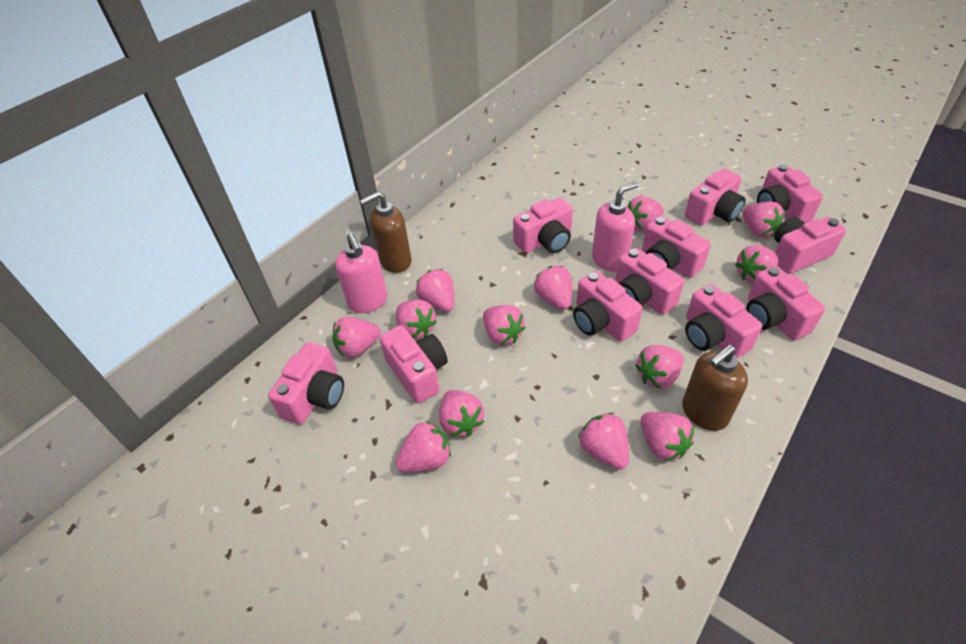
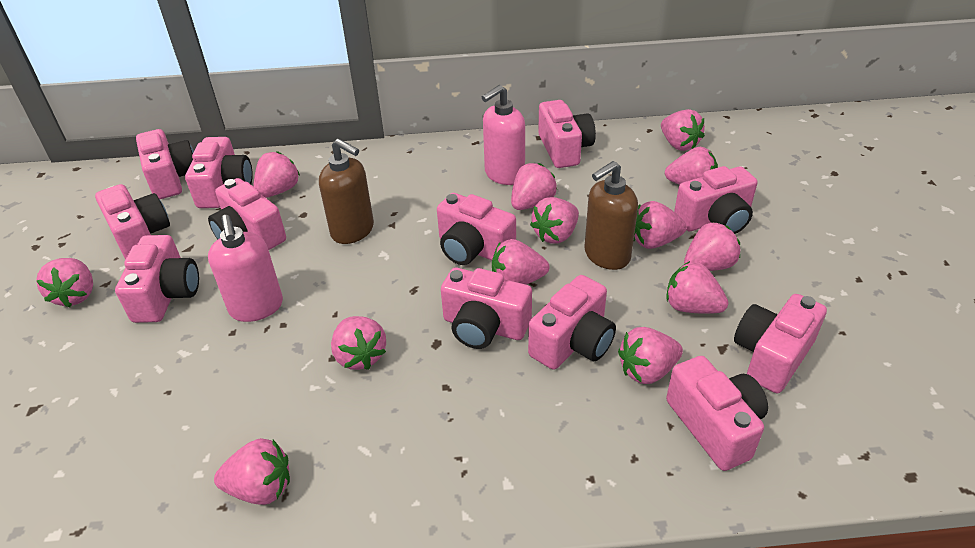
pink camera: [268,342,344,424] [379,325,448,403] [513,198,573,253] [573,271,643,342] [615,248,684,315] [642,216,711,278] [685,169,746,226] [685,284,762,358] [746,266,825,340] [757,165,823,223] [774,217,846,274] = 11 -> [95,184,170,259] [115,235,199,323] [136,129,194,199] [185,137,253,208] [208,178,286,250] [437,193,516,265] [441,268,532,349] [528,275,616,370] [538,100,596,168] [666,356,768,471] [674,166,757,234] [734,294,827,393] = 12

